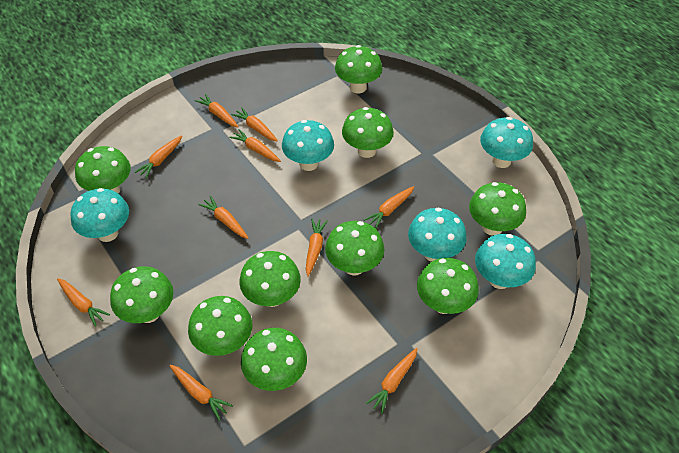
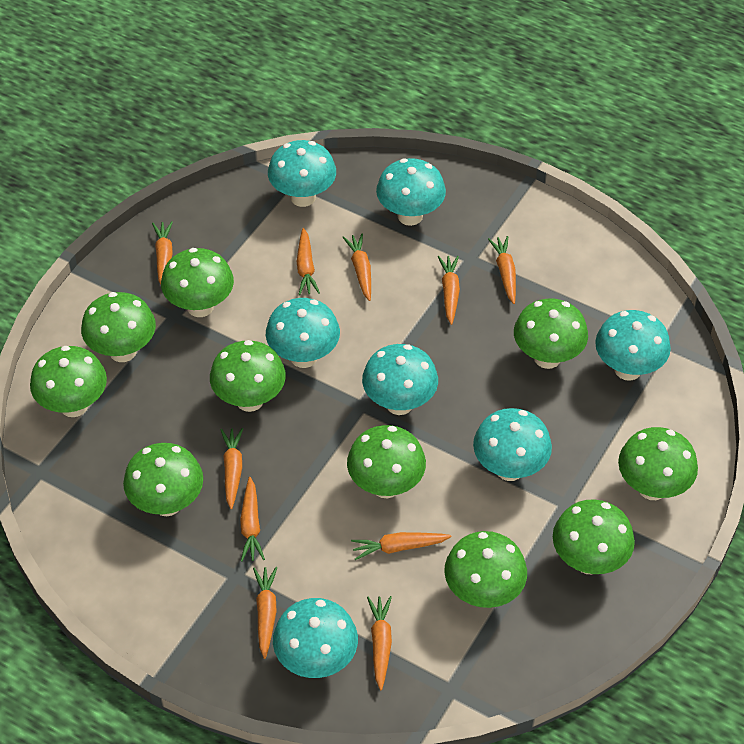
turquoise mushroom: [70,188,129,242] [282,120,334,171] [408,207,467,262] [475,234,536,289] [480,117,533,168] = 5 -> [266,298,340,368] [268,140,336,207] [273,598,358,678] [362,344,438,415] [376,158,446,226] [473,408,552,481] [595,310,671,381] = 7

